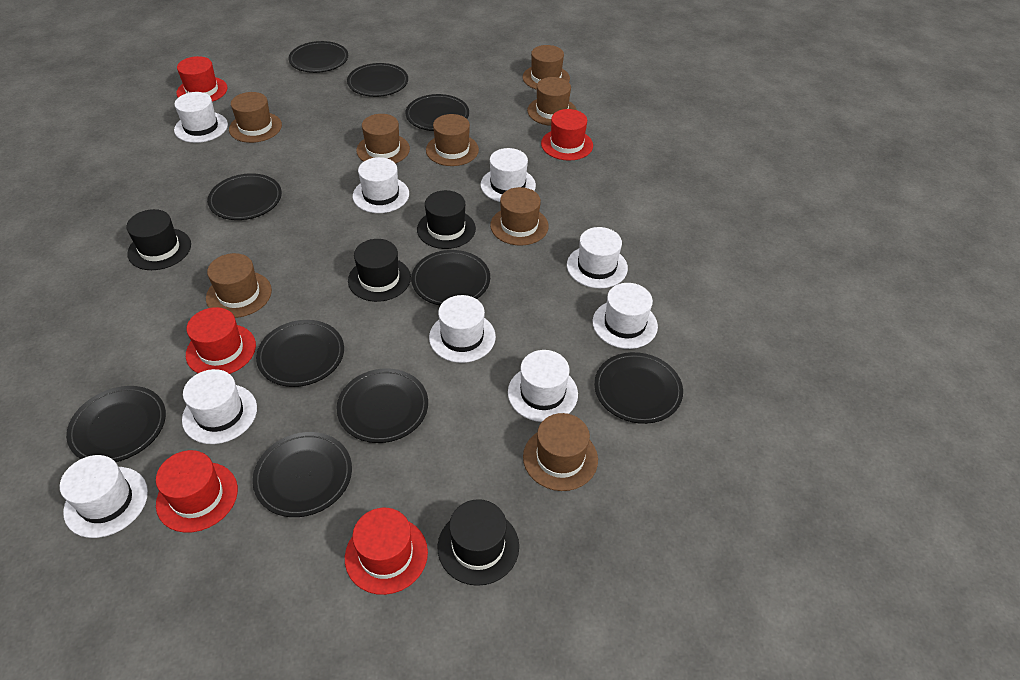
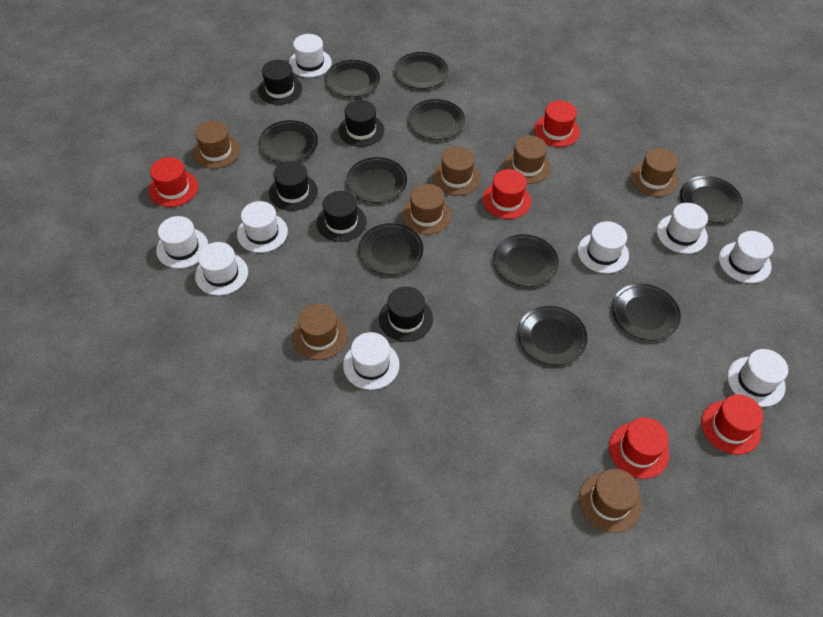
black hat: [126,209,191,270] [348,239,411,302] [417,190,476,249] [437,499,519,586] = 4 -> [258,60,302,105] [269,161,318,211] [316,191,367,242] [338,100,384,147] [379,286,433,342] = 5
brown hat: [206,253,272,318] [229,92,282,143] [356,114,410,164] [426,114,479,166] [490,187,549,246] [523,45,570,90] [523,413,598,491] [527,77,577,126] = 8 -> [193,121,240,169] [292,303,348,360] [402,184,451,234] [433,147,481,195] [504,135,551,184] [579,469,642,533] [630,148,679,197] = 7

